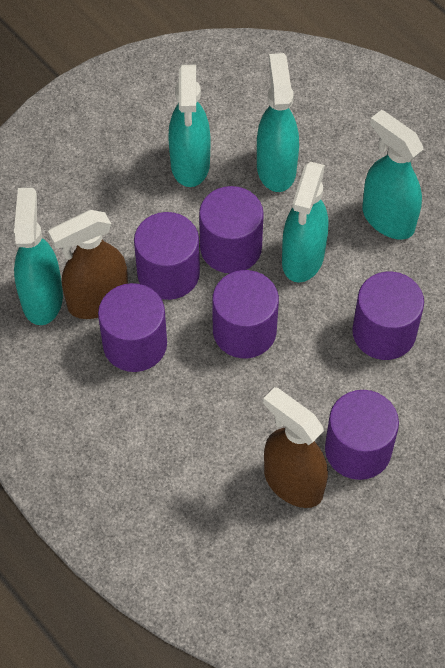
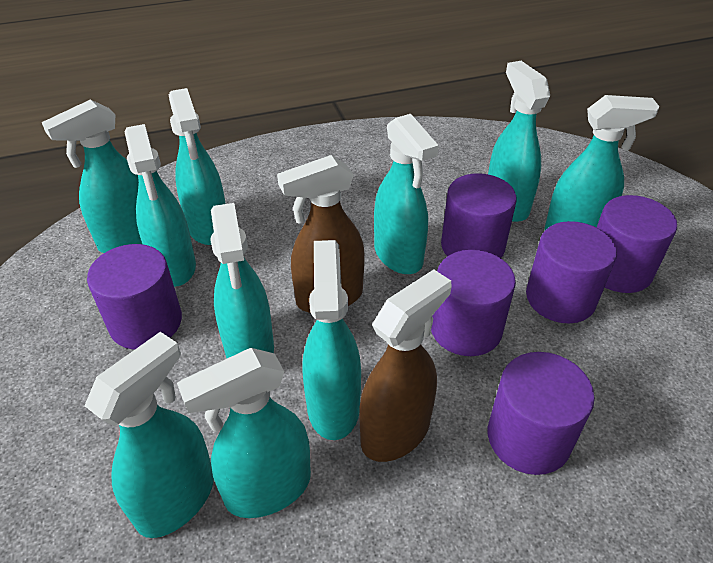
turquoise spray bottle: [14,188,63,325] [168,65,211,187] [257,53,299,192] [282,162,328,283] [363,110,423,240] = 5 -> [42,100,142,253] [85,332,214,538] [124,124,196,287] [169,88,226,245] [177,348,311,518] [210,203,274,358] [303,240,361,440] [374,114,439,274] [488,61,550,222] [544,95,660,230] = 10

